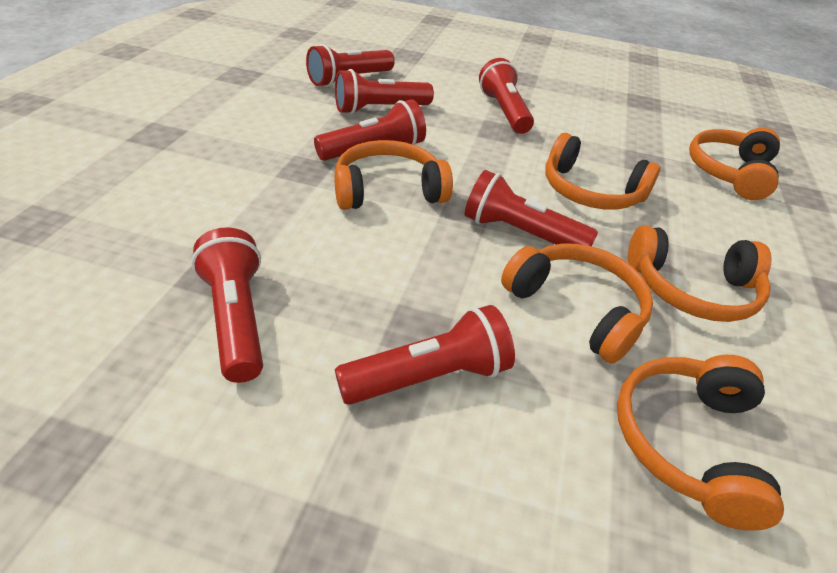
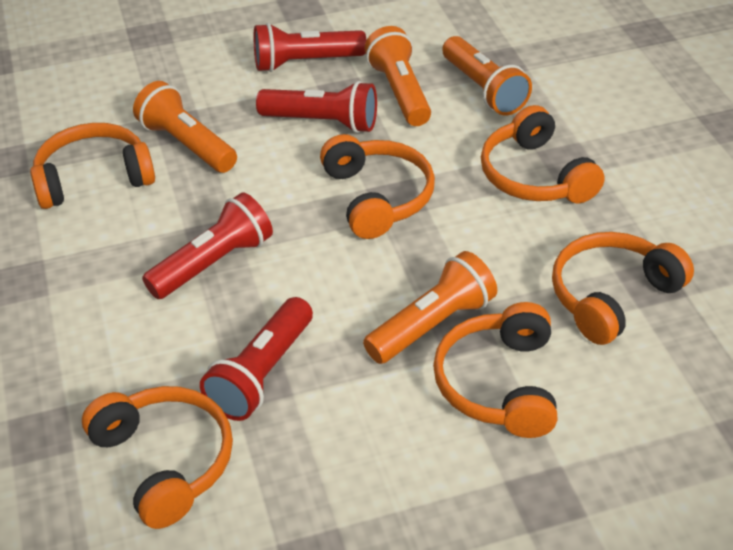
orange flashlight: none = 0 -> [133,81,237,173] [363,251,497,364] [365,26,431,126] [442,36,532,116] = 4
red flashlight: [191,227,263,383] [306,44,395,87] [314,99,426,161] [335,69,434,114] [335,305,515,405] [465,170,598,246] [479,58,534,134] = 7 -> [142,192,273,299] [200,297,313,421] [254,23,367,72] [256,81,377,133] = 4

